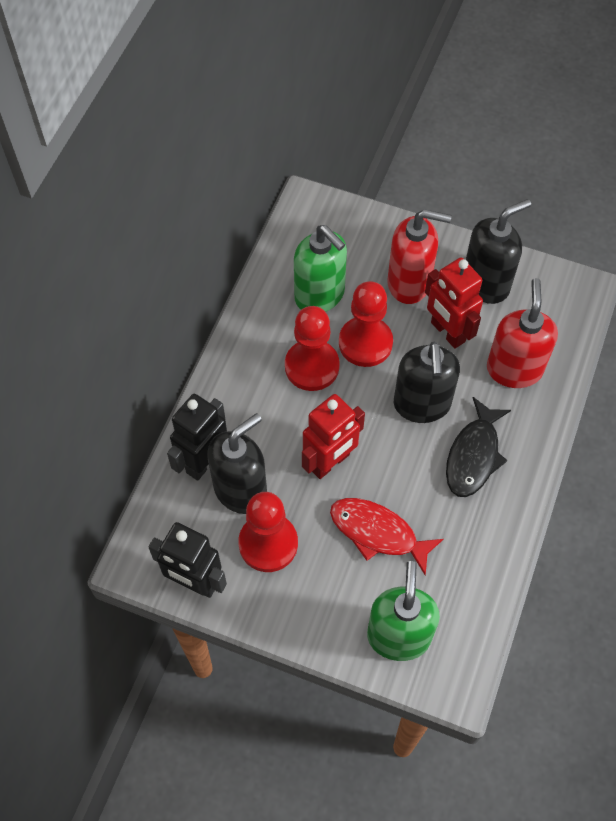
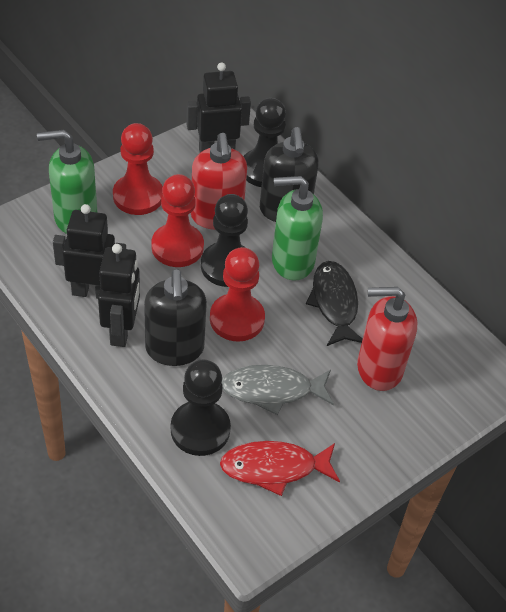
black pawn: none = 0 -> [171,360,231,456] [201,194,248,287] [243,98,286,187] = 3
black robot: [148,522,227,598] [167,394,227,481] = 2 -> [53,204,126,299] [98,244,140,347] [186,62,251,152] = 3
black soap dispenser: [207,413,267,514] [394,342,460,423] [466,199,531,304] = 3 -> [144,269,207,366] [260,127,319,222] = 2
grey fish: none = 0 -> [221,365,334,415] = 1
red robot: [302,394,365,479] [425,257,483,349] = 2 -> none = 0

